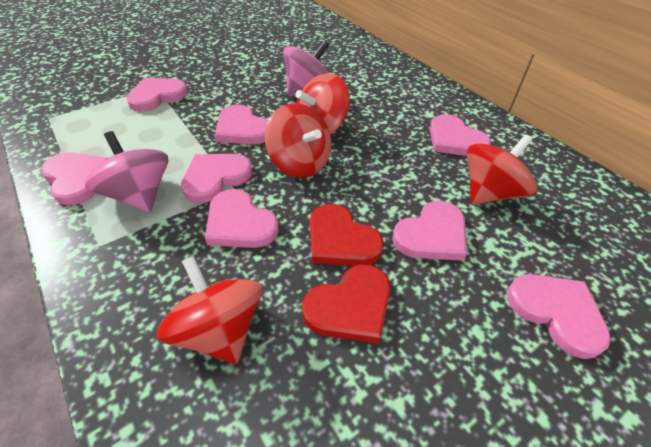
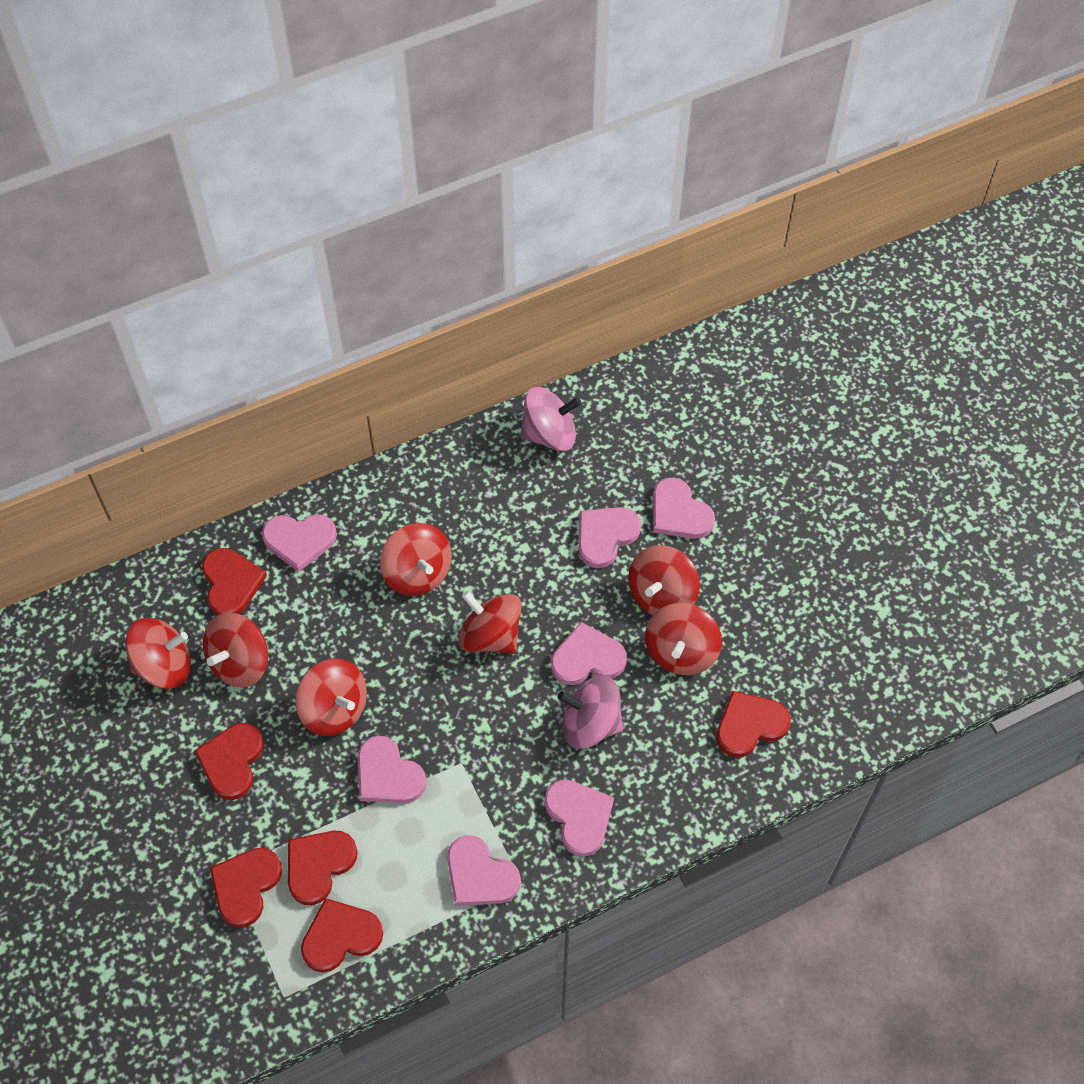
pink heart: [41,152,108,205] [126,78,188,112] [181,154,252,203] [205,189,279,248] [215,104,268,145] [392,201,467,261] [430,114,491,156] [507,274,611,359] = 8 -> [262,514,337,572] [358,736,427,803] [447,835,521,906] [544,780,614,857] [551,622,627,685] [579,507,641,568] [653,477,715,539] = 7
red heart: [302,264,391,344] [310,204,384,266] = 2 -> [194,723,264,800] [202,548,267,615] [210,847,282,928] [288,831,358,905] [301,898,383,973] [716,691,791,758] = 6
red spinning top: [157,256,262,364] [265,103,331,178] [296,73,350,135] [467,134,537,205] = 4 -> [126,618,191,689] [203,613,268,688] [296,658,367,736] [380,523,452,596] [458,591,522,654] [628,545,700,615] [645,603,722,675] = 7

